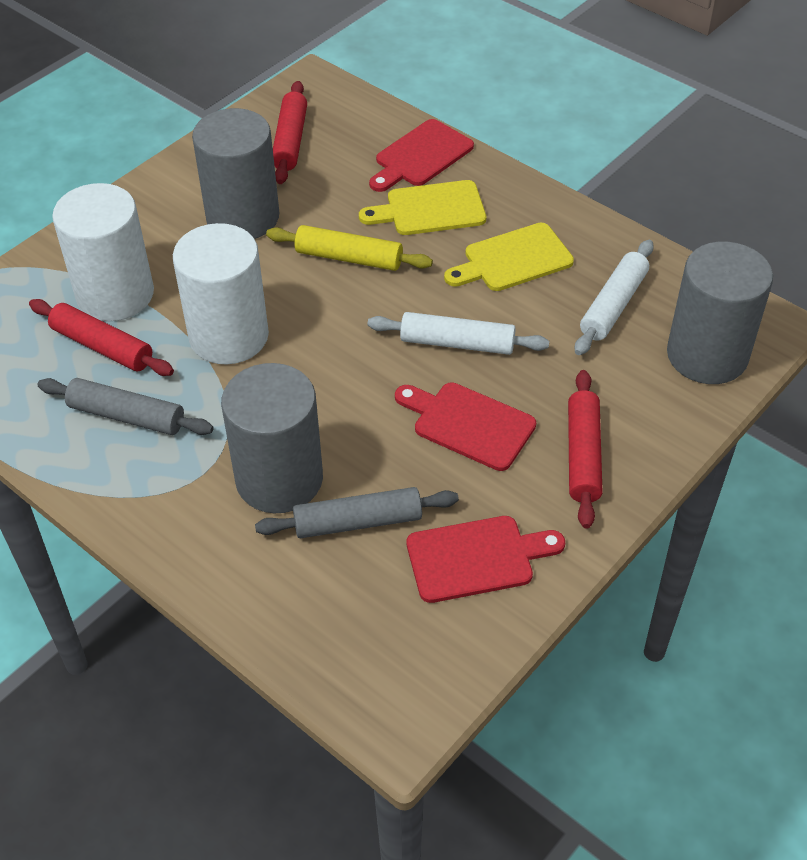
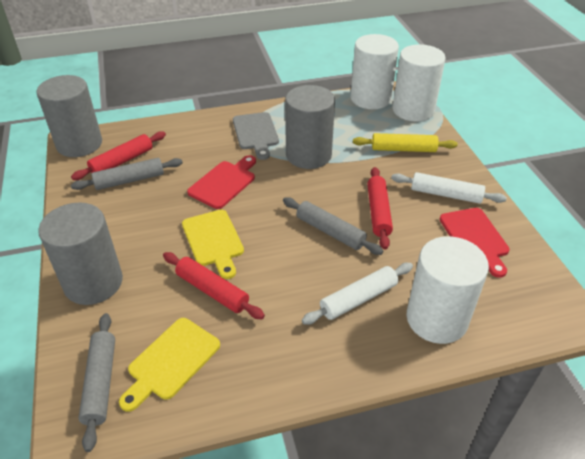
grey cutting board: none = 0 -> [233,112,279,160] = 1
grey rolling pin: [38,378,214,435] [255,487,459,538] = 2 -> [71,158,183,190] [78,313,115,452] [283,197,383,255] = 3
red cutting board: [369,119,474,192] [395,382,536,471] [407,516,565,603] = 3 -> [187,155,256,209] [440,208,510,278] = 2
white cylinder: [52,183,154,321] [173,223,269,364] = 2 -> [351,34,399,109] [393,44,446,122] [406,236,489,344] = 3

